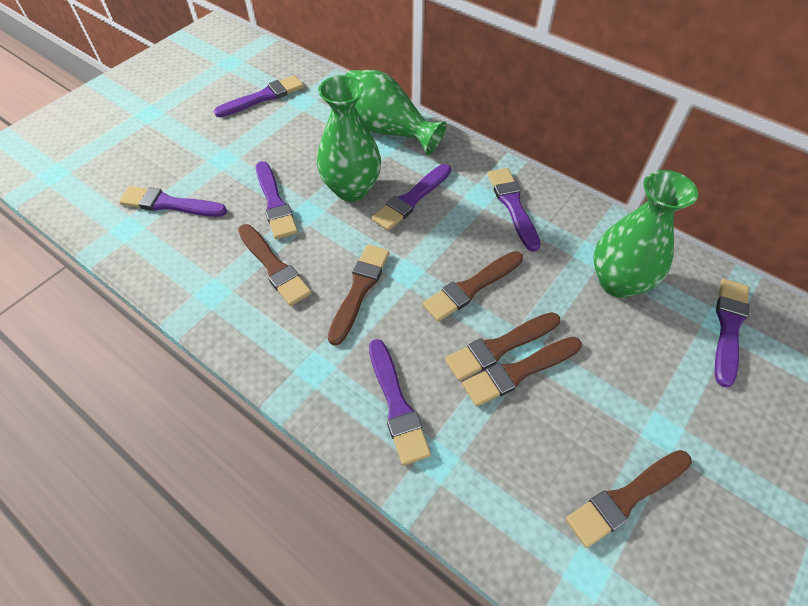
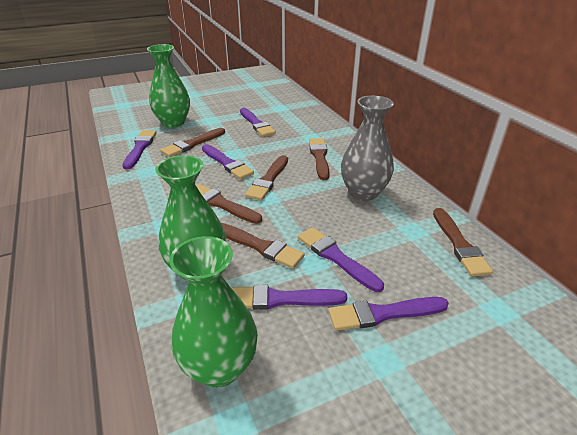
grey vase: none = 0 -> [341,96,394,201] = 1
purple brush: [119,186,227,217] [214,75,304,117] [256,161,298,239] [369,339,431,466] [372,164,451,231] [487,168,541,252] [715,279,749,388] = 7 -> [123,130,157,169] [202,144,254,179] [231,285,347,310] [240,108,276,137] [298,227,384,292] [329,297,449,331] = 6

